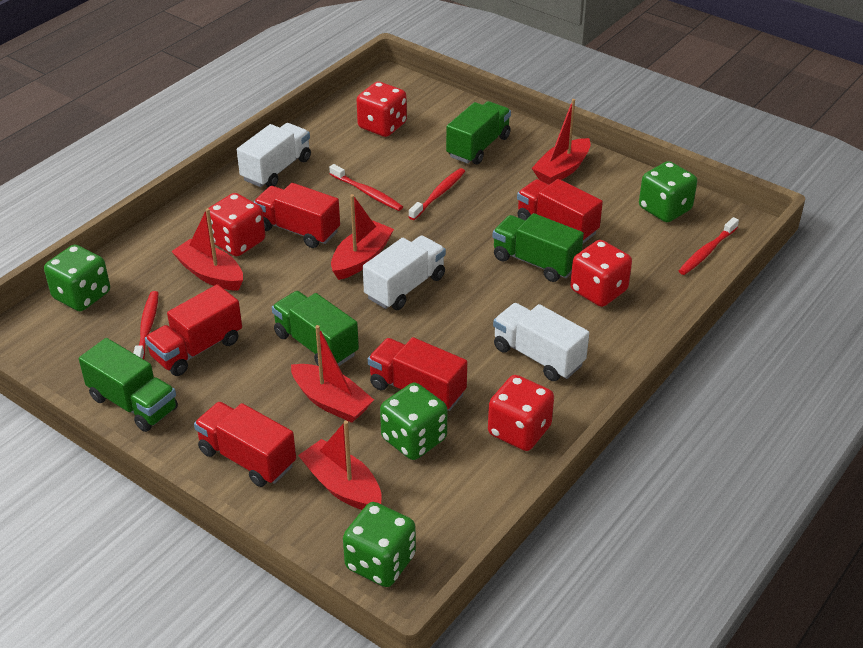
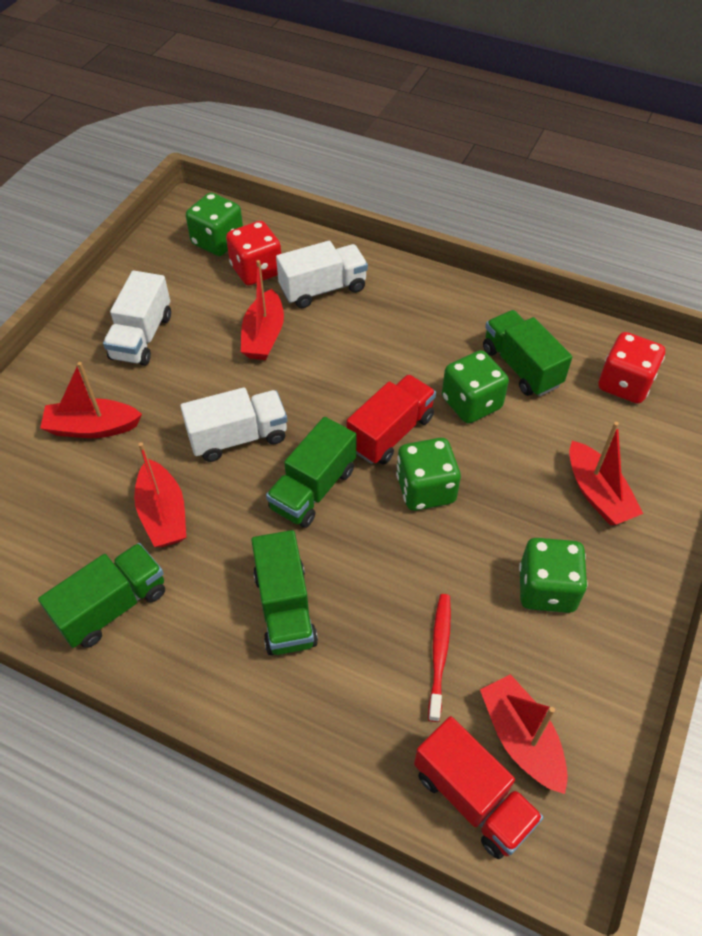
red dice: [209,193,265,256] [357,81,407,137] [488,375,554,451] [570,240,632,307] = 4 -> [226,221,281,286] [598,332,665,404] = 2
red toothbrush: [133,291,159,359] [329,164,403,211] [409,168,465,220] [679,217,739,275] = 4 -> [428,594,451,722] = 1
red truck: [145,284,242,376] [194,402,296,487] [254,183,340,248] [368,337,467,411] [517,179,603,243] = 5 -> [347,374,436,465] [414,716,544,859] = 2

